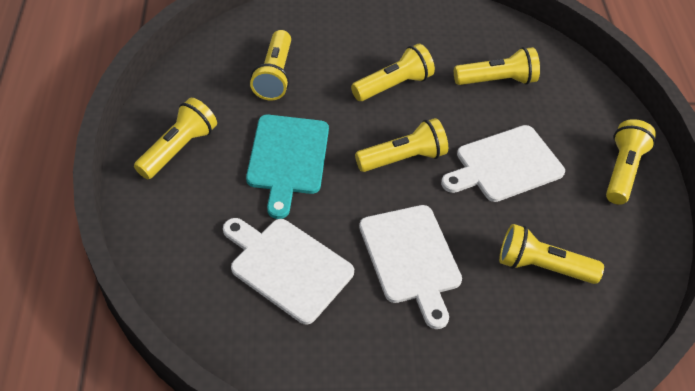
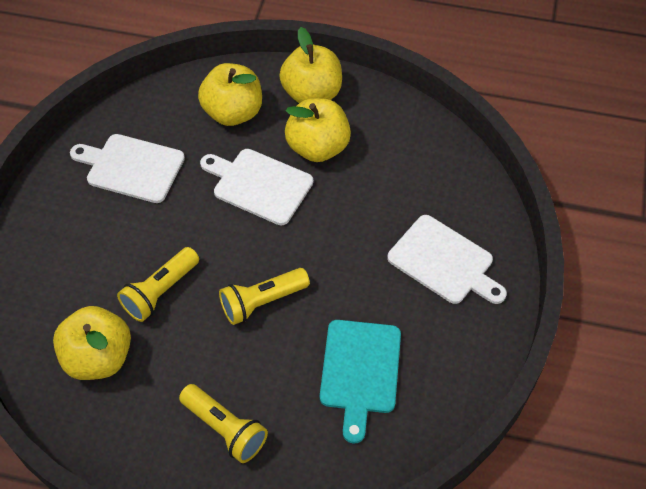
yellow apple: none = 0 -> [53,306,131,380] [198,63,262,126] [279,27,342,103] [285,98,351,162] = 4
yellow flashlight: [134,98,217,179] [250,30,291,101] [351,44,435,101] [355,118,448,172] [454,47,540,85] [499,224,604,284] [606,119,656,205] = 7 -> [117,247,199,322] [179,384,268,463] [219,268,310,325] = 3

